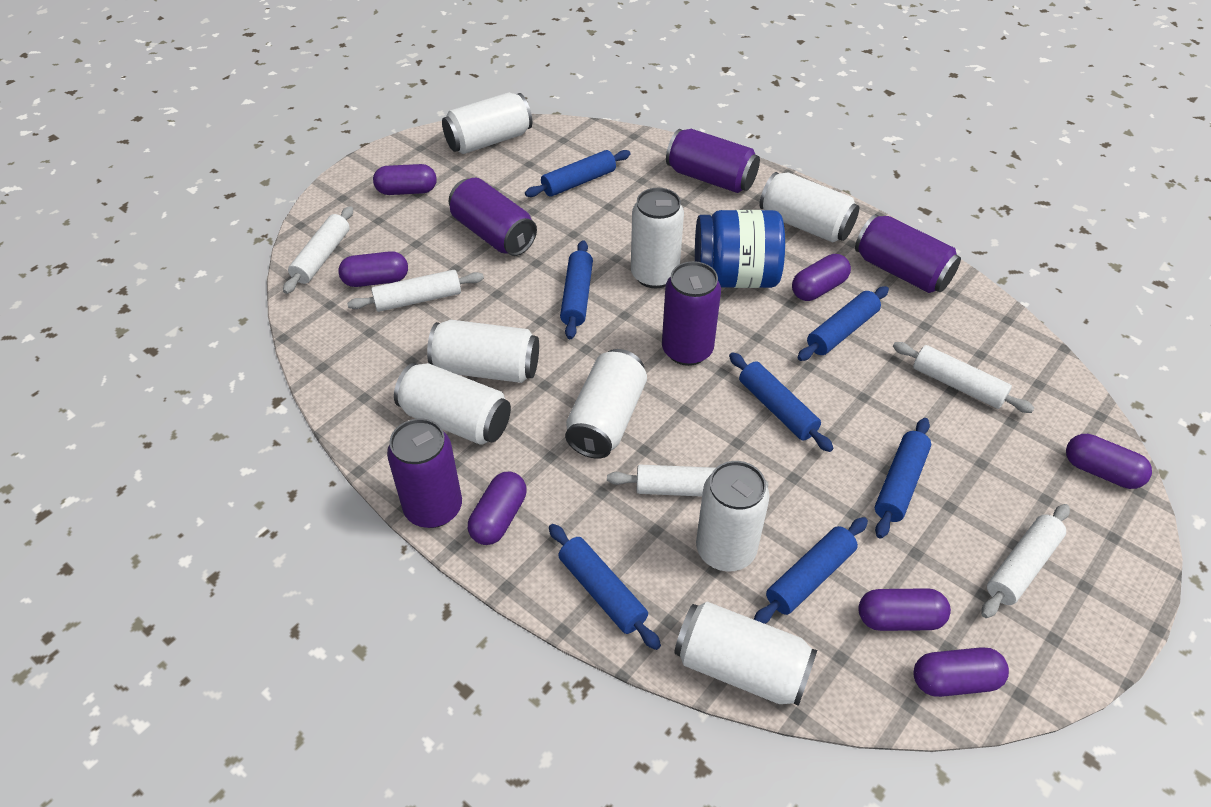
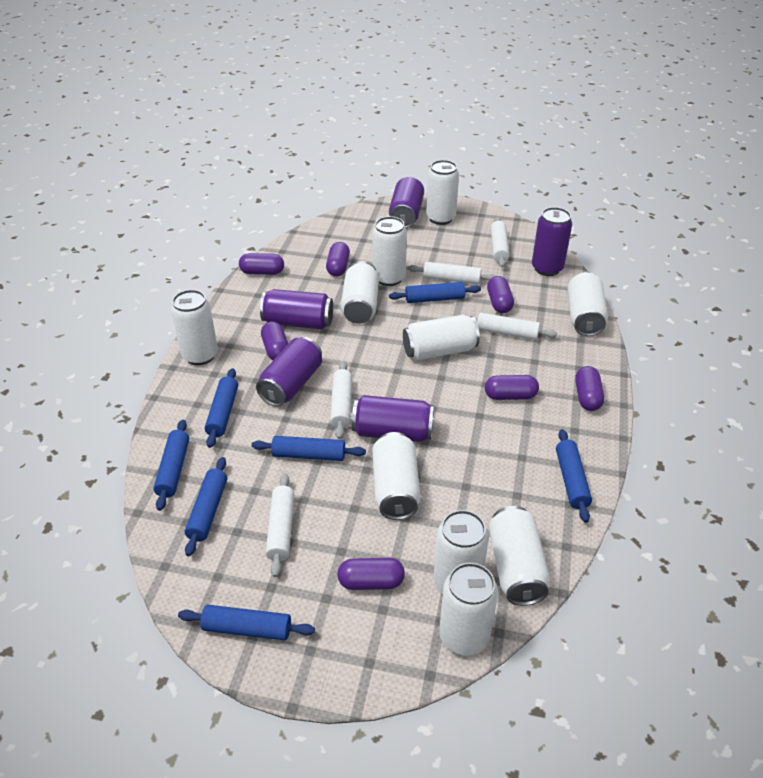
blue jar: [695,210,785,288] = 1 -> none = 0
white can: [394,363,511,445] [427,320,539,383] [442,93,532,154] [565,349,647,459] [631,188,684,288] [674,602,817,706] [696,461,769,571] [760,172,859,243] = 8 -> [171,290,218,365] [341,261,379,324] [372,432,421,520] [373,216,407,286] [403,315,480,360] [426,160,459,225] [434,510,489,594] [439,563,498,656] [489,506,550,606] [567,272,608,336] = 10

